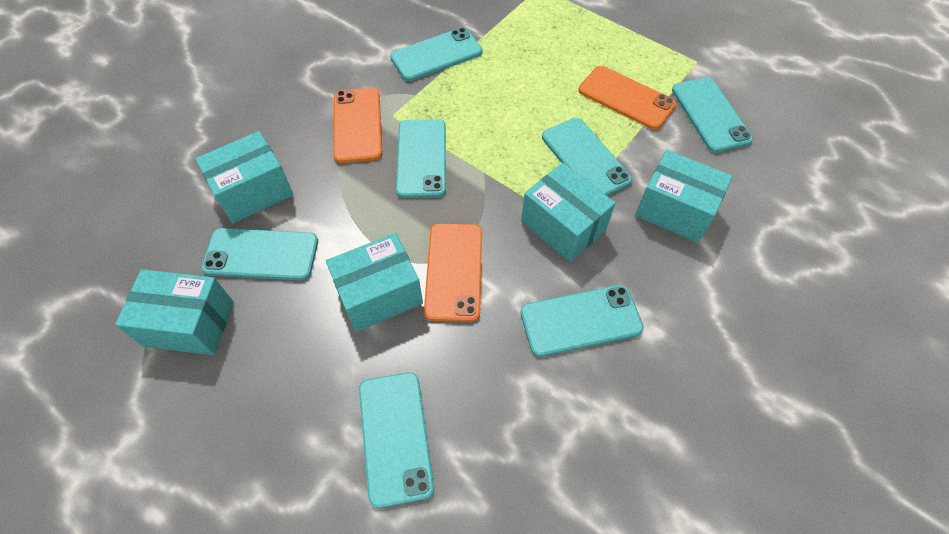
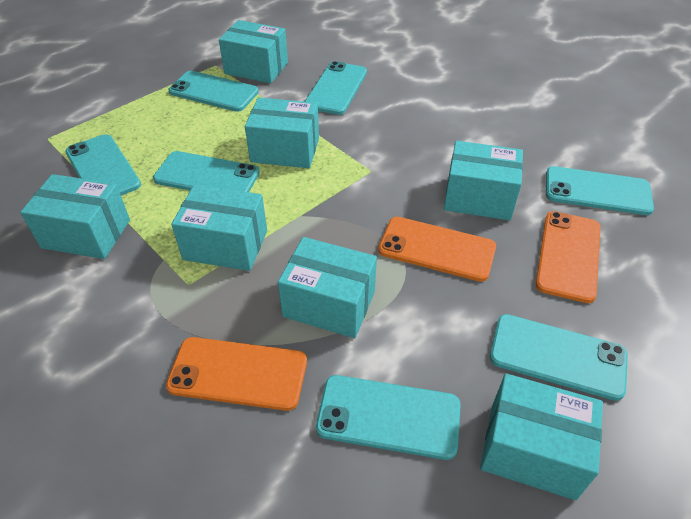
turquoise box: [115,269,234,355] [196,131,293,223] [326,233,423,332] [521,163,615,262] [635,150,732,243] = 5 -> [20,174,130,259] [171,185,267,271] [219,20,288,83] [245,97,319,168] [278,237,377,338] [444,141,523,220] [480,374,603,500] = 7

